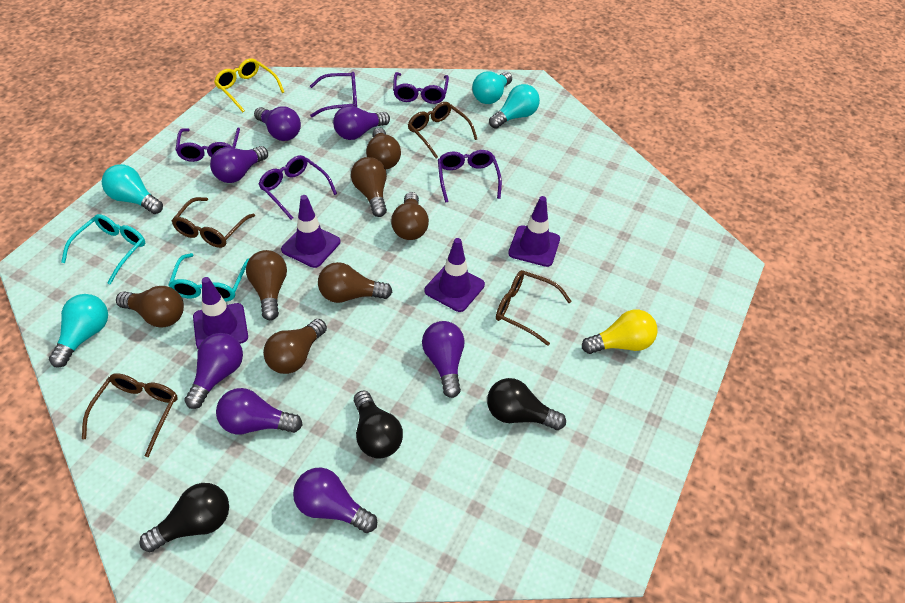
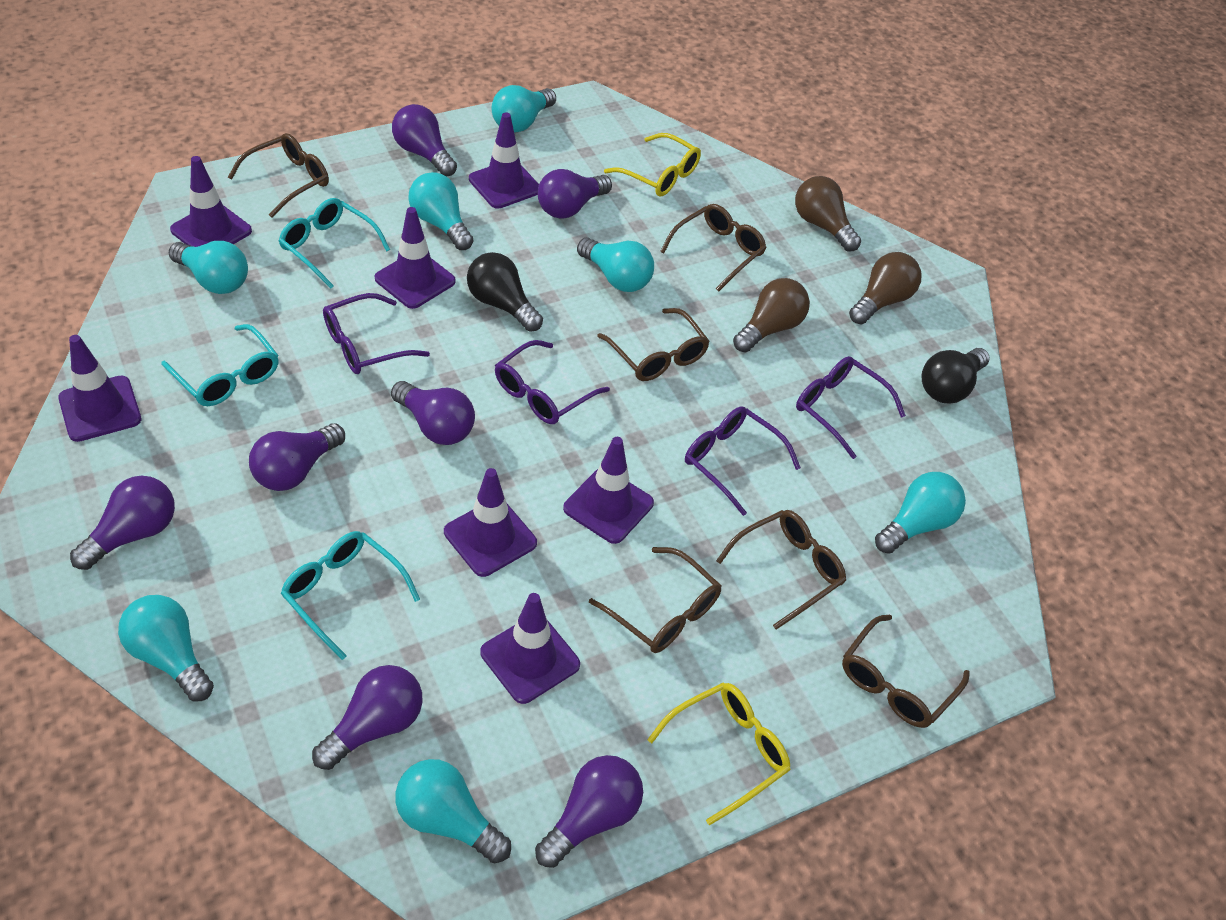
black light bulb: [139,483,229,552] [354,390,403,459] [487,378,566,430] = 3 -> [467,252,543,332] [921,348,990,403] = 2
brown glasses: [82,373,178,457] [171,197,255,248] [408,102,477,159] [496,270,572,346] = 4 -> [228,133,329,218] [589,547,722,653] [597,308,710,381] [660,204,767,292] [716,510,846,630] [842,614,970,728] = 6
brown light bulb: [116,286,184,328] [246,250,287,320] [263,319,327,374] [318,262,392,303] [351,157,387,217] [366,128,401,169] [391,192,429,240] = 7 -> [733,278,810,353] [795,176,861,251] [849,252,922,325] = 3
purple glasses: [176,128,240,162] [259,155,337,220] [310,72,357,117] [393,72,449,104] [438,150,502,203] = 5 -> [323,293,430,374] [495,340,610,424] [685,406,801,516] [796,356,906,459] = 4
purple traffic cone: [193,277,248,349] [281,195,341,268] [424,238,485,312] [508,196,560,267] = 4 -> [58,335,141,442] [170,156,252,247] [375,207,456,309] [444,468,537,577] [469,112,539,209] [481,593,580,704] [563,437,654,544] = 7
turquoise glasses: [61,214,145,284] [168,253,249,302] = 2 -> [161,324,279,406] [279,198,390,289] [280,531,420,660] = 3
turquoise light bulb: [49,294,108,367] [102,164,163,214] [472,71,512,104] [489,84,540,129] = 4 -> [118,595,214,701] [169,241,248,294] [395,759,511,864] [408,172,473,250] [491,85,556,132] [577,238,654,292] [875,472,966,554] = 7
yellow glasses: [214,58,284,112] = 1 -> [604,133,701,197] [648,682,790,825] = 2
yellow light bulb: [582,309,657,354] = 1 -> none = 0

